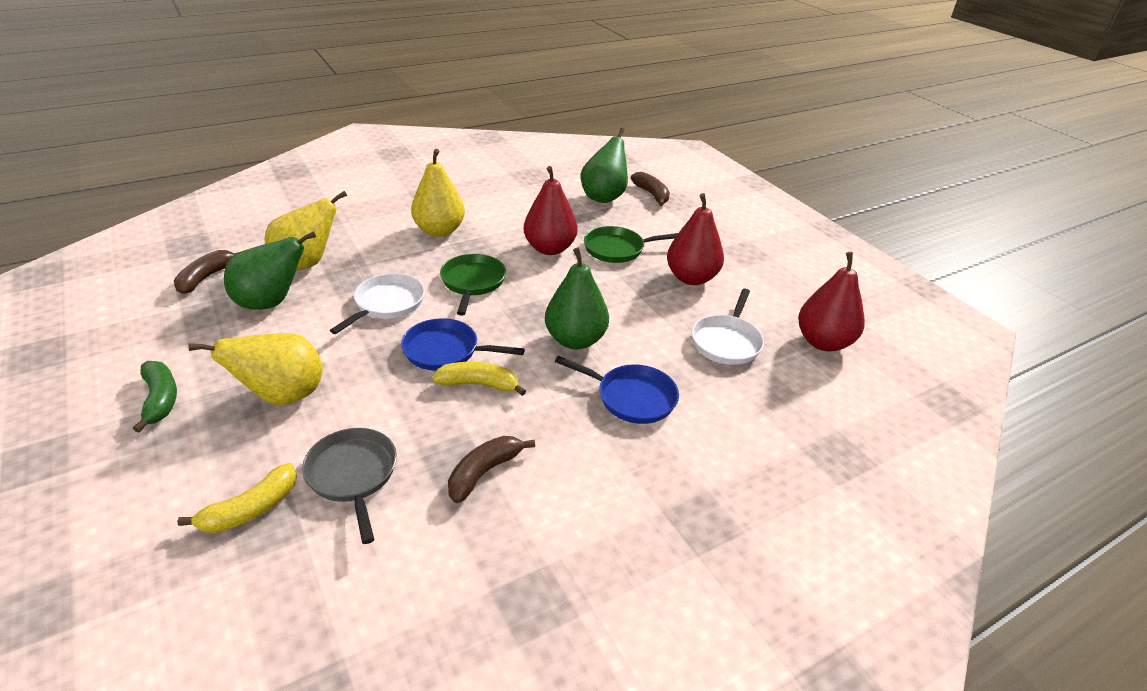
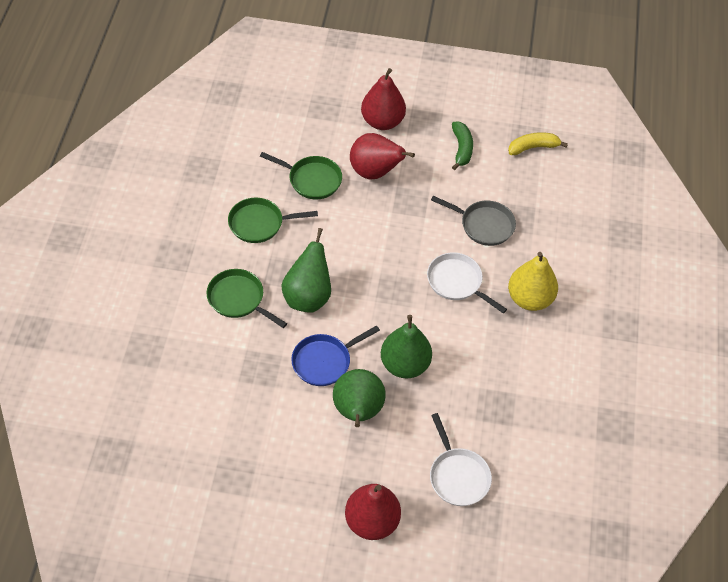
blue pan: [401,318,525,371] [555,356,679,424] = 2 -> [291,325,380,386] = 1
brown banana: [174,250,239,294] [448,436,535,503] [631,172,670,206] = 3 -> none = 0
green pan: [440,254,506,315] [584,226,678,263] = 2 -> [206,269,287,328] [228,198,318,243] [260,152,342,199] = 3
yellow banana: [177,463,297,533] [432,362,526,396] = 2 -> [508,132,568,155] = 1
yellow pear: [189,333,323,405] [265,191,347,271] [411,149,465,237] = 3 -> [508,252,558,311] = 1

